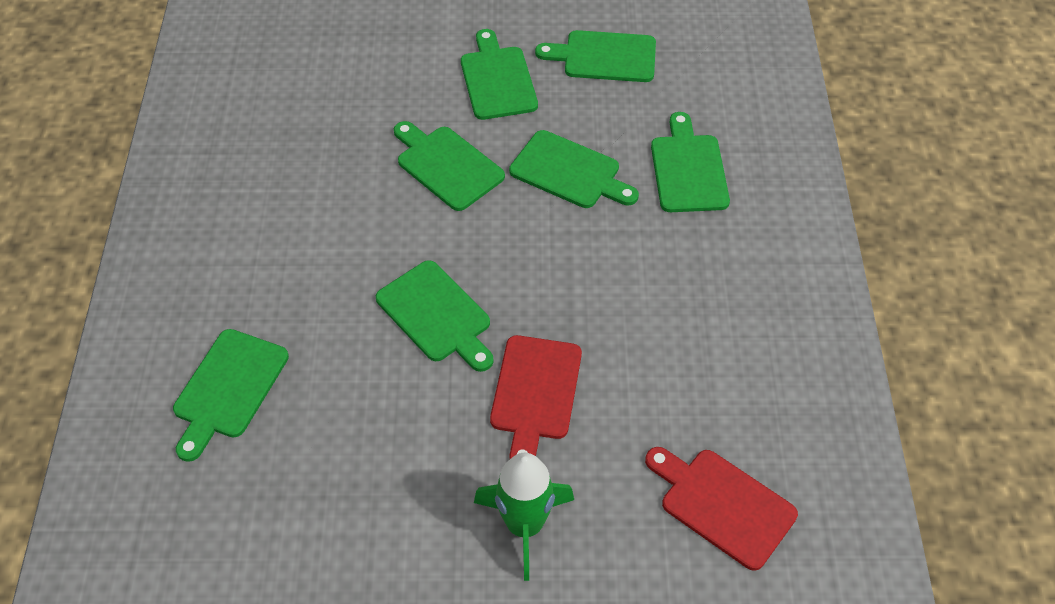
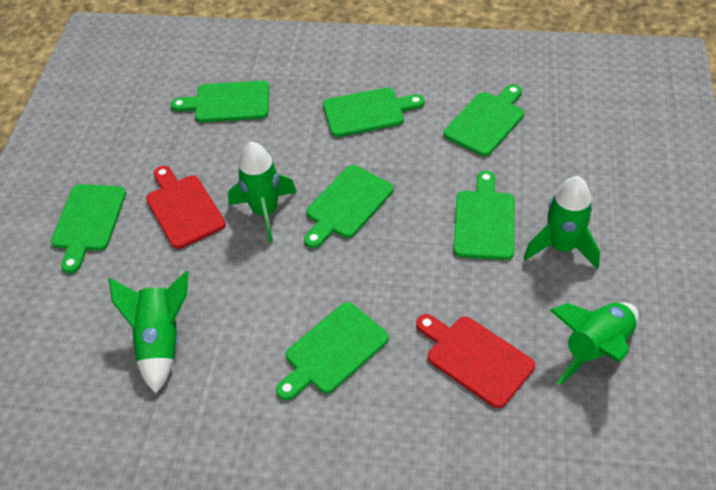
green rocket: [474,453,574,581] = 1 -> [109,271,189,393] [228,141,297,243] [524,176,600,269] [550,302,639,386] = 4

